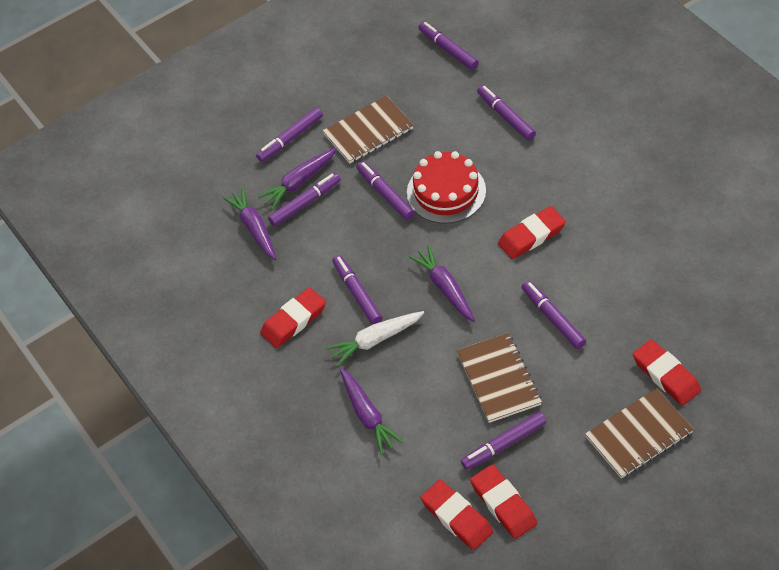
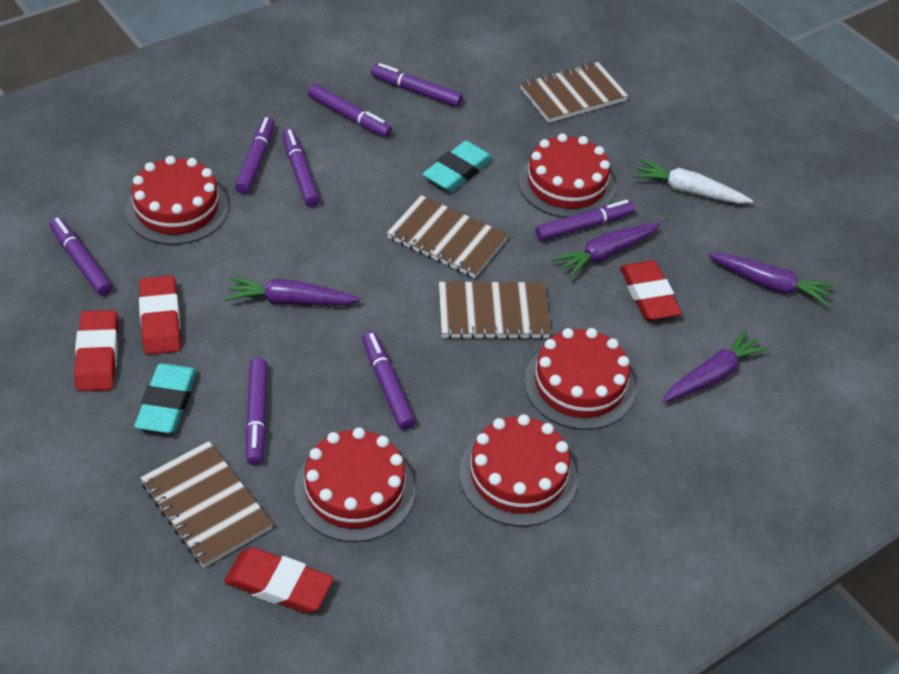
brown notebook: [323,96,414,164] [457,333,542,423] [585,388,694,478] = 3 -> [140,441,273,567] [387,195,508,278] [439,282,551,339] [520,62,628,123] = 4
red cake: [407,151,486,224] = 1 -> [125,156,228,245] [294,427,415,542] [459,414,577,527] [518,133,615,218] [524,328,636,430] = 5
red eraser: [260,287,326,348] [420,480,493,550] [470,465,537,539] [498,206,566,259] [633,339,701,406] = 5 -> [74,310,118,392] [139,275,181,355] [224,547,334,613] [620,260,682,320] = 4
turquoise eraser: none = 0 -> [134,363,197,433] [423,141,493,192] = 2

